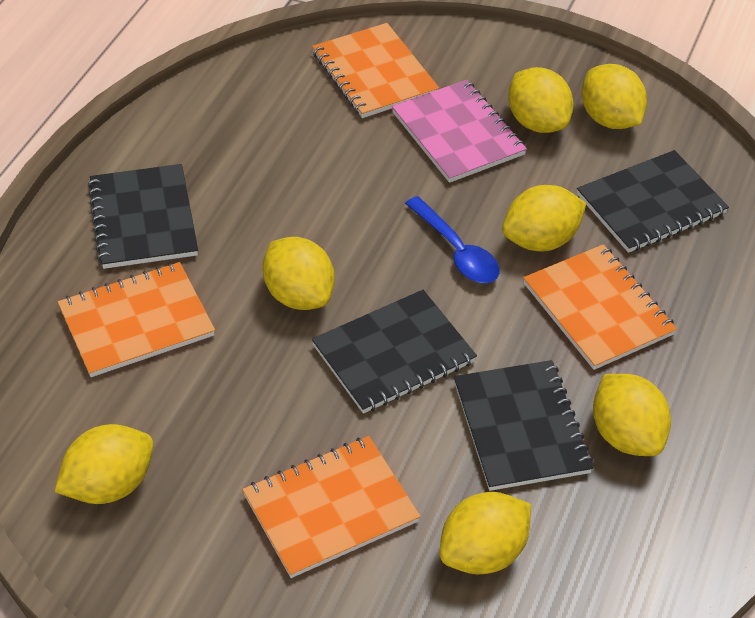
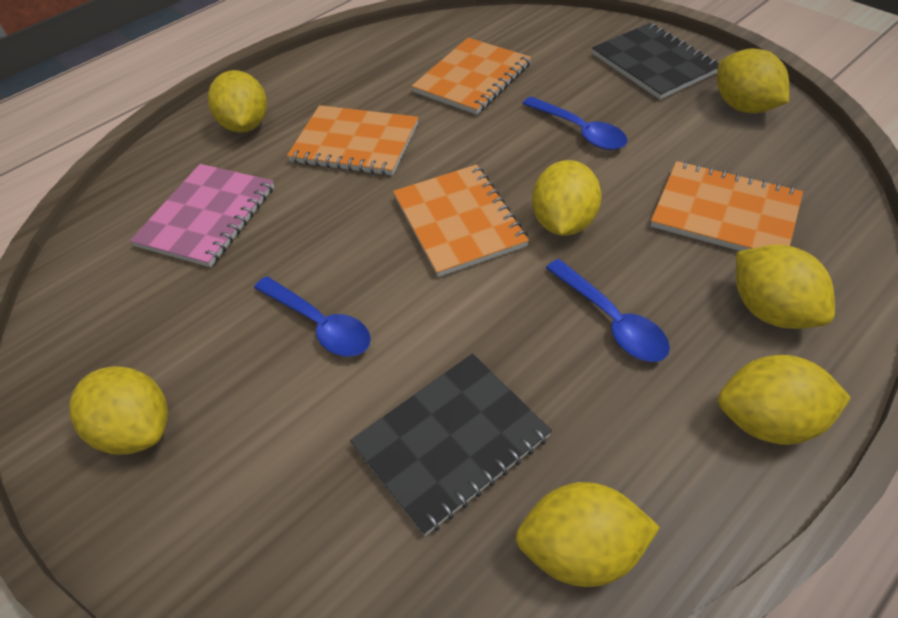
black notebook: [88,164,198,269] [312,290,477,414] [454,360,593,491] [577,150,729,253] = 4 -> [350,353,552,536] [592,23,718,99] = 2
blue spoon: [405,196,500,283] = 1 -> [254,276,371,357] [522,96,627,150] [546,259,670,362] = 3

